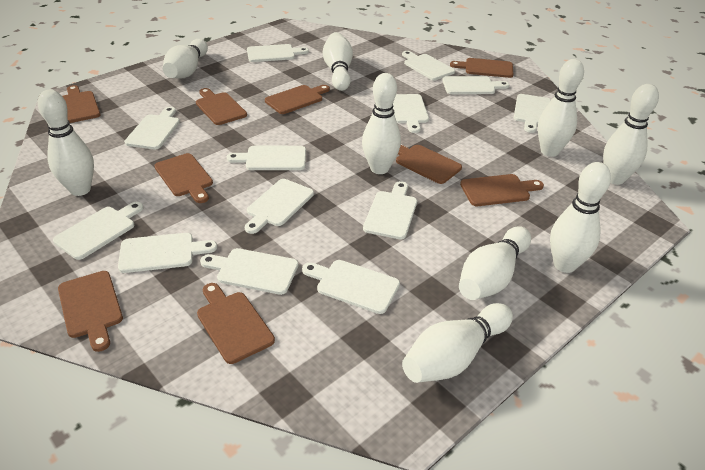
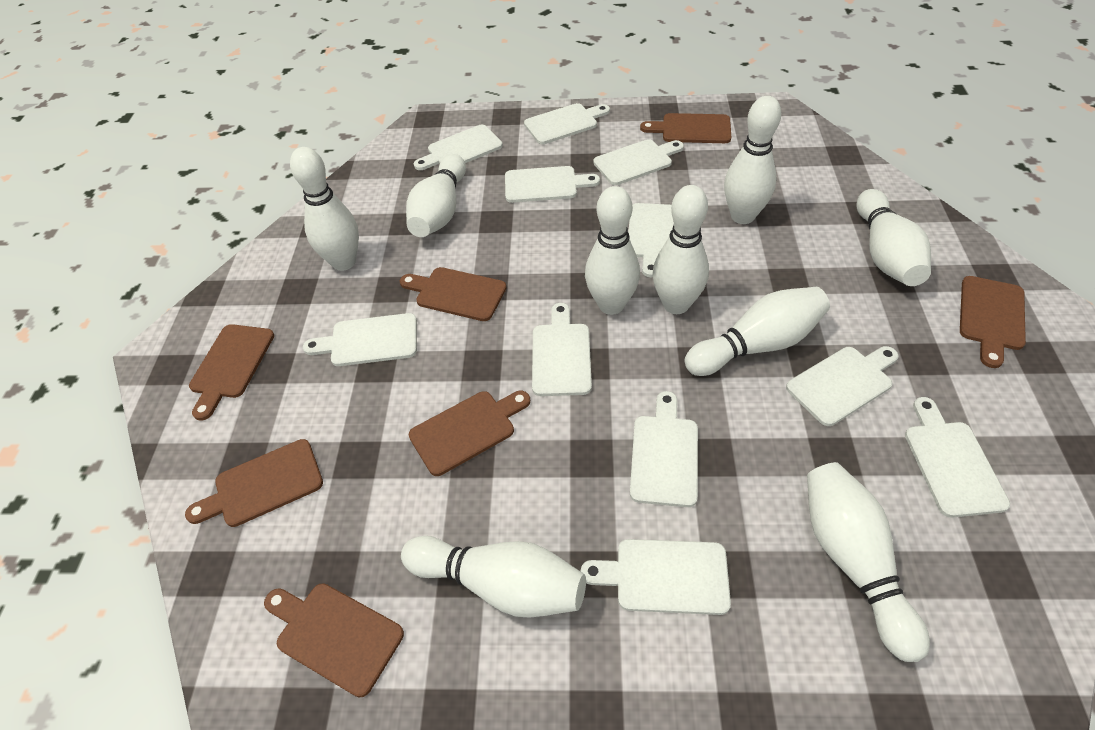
brown cutting board: [58,271,123,352] [62,85,100,123] [154,153,213,203] [196,88,247,125] [197,283,275,364] [265,85,330,114] [396,145,462,184] [450,58,513,78] [460,174,544,206] = 9 -> [185,439,323,527] [189,324,274,420] [264,583,404,698] [400,267,507,321] [409,391,530,476] [640,113,731,143] [960,276,1026,368] = 7
white cutting board: [53,202,143,260] [118,233,217,273] [124,107,180,150] [200,248,298,295] [227,146,306,170] [245,179,314,234] [247,44,309,62] [302,260,400,314] [363,181,417,239] [393,94,429,133] [402,51,455,80] [442,76,509,94] [514,94,551,133] = 13 -> [303,313,417,366] [414,125,503,170] [505,166,600,203] [524,103,610,144] [532,303,592,396] [581,539,731,615] [593,139,684,185] [628,203,674,277] [630,391,698,507] [786,346,899,426] [905,397,1010,518] = 11

